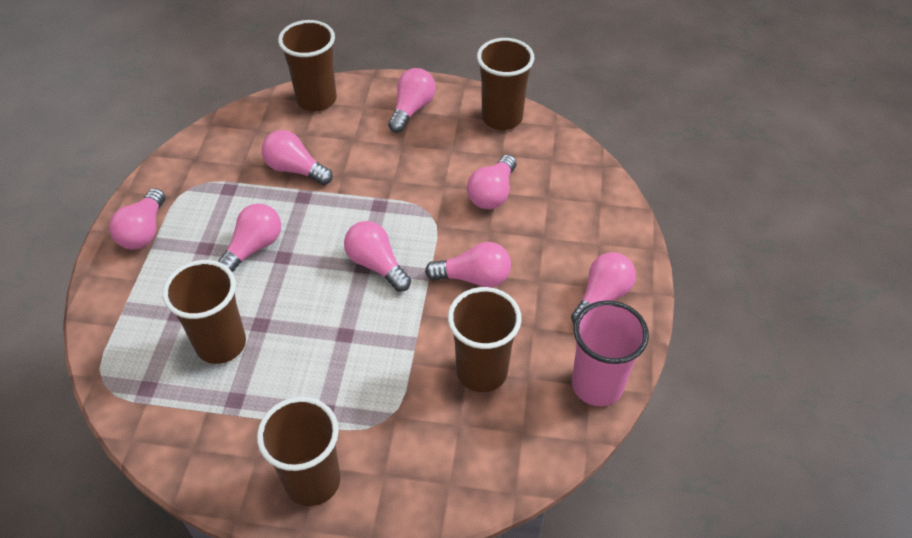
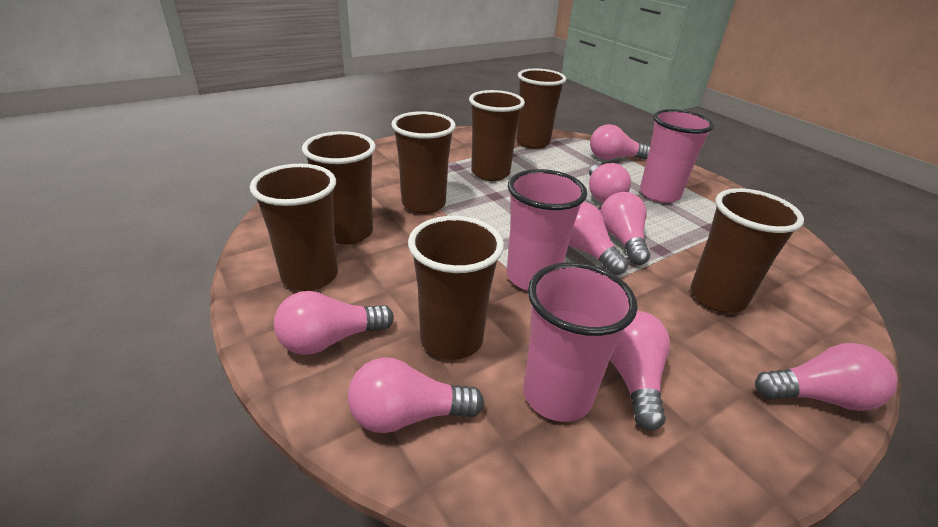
brown cup: [163,260,246,364] [257,397,341,506] [278,20,337,111] [448,287,522,392] [477,38,535,130] = 5 -> [250,164,338,291] [302,131,376,244] [391,111,456,214] [408,216,504,360] [469,90,525,181] [516,69,566,149] [691,188,804,313] = 7
pink cup: [572,300,649,406] = 1 -> [507,169,587,291] [523,262,638,422] [640,109,714,203] = 3

